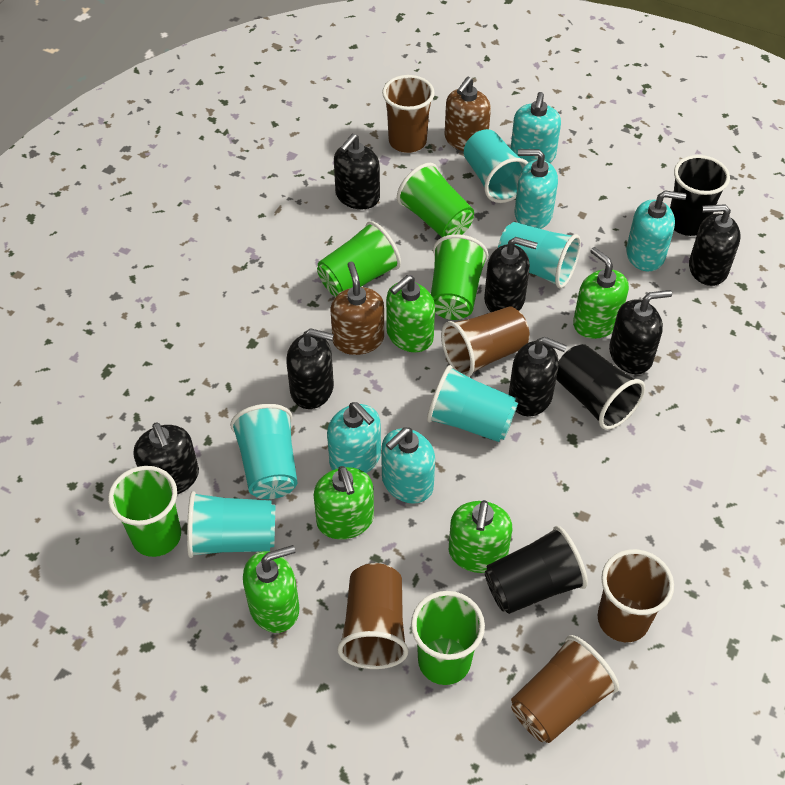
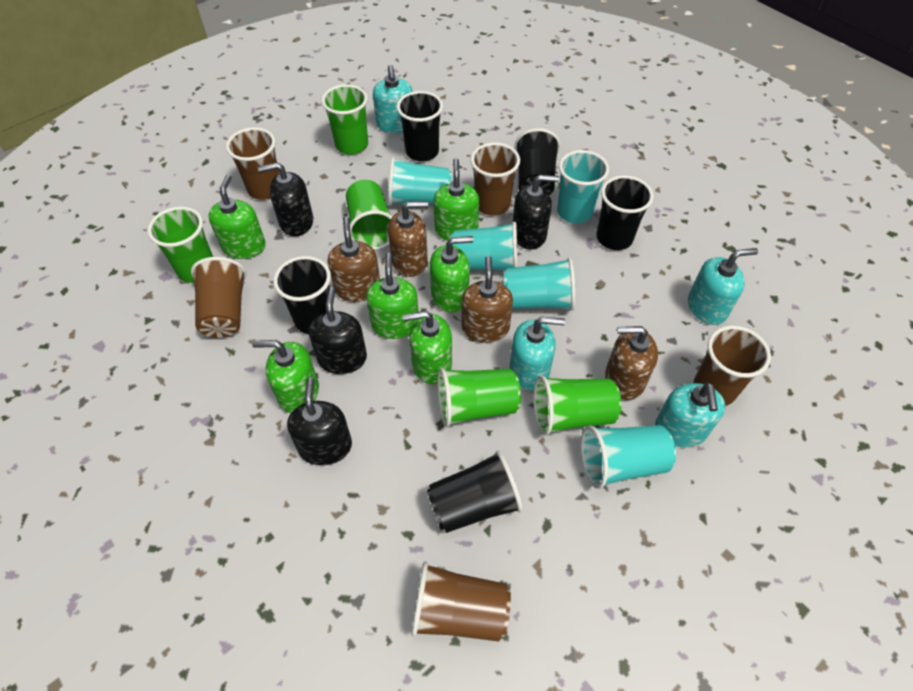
black cup: [485,526,588,614] [556,344,645,430] [670,155,730,236] = 3 -> [273,256,334,334] [397,91,443,162] [427,451,523,533] [515,128,560,195] [596,175,653,250] = 5
black soap dispenser: [134,423,199,494] [286,328,334,409] [334,134,380,209] [484,237,537,312] [509,337,567,416] [609,290,672,374] [689,204,741,286] = 7 -> [258,162,313,236] [287,378,352,465] [309,287,367,374] [512,175,559,250] = 4
brown soap dispenser: [330,262,384,355] [444,77,491,151] = 2 -> [328,217,380,302] [388,201,428,277] [462,256,513,343] [605,326,658,400] = 4
green soap dispenser: [243,545,300,633] [314,466,374,539] [386,275,435,352] [449,500,512,573] [573,247,629,339] = 5 -> [208,175,266,259] [252,340,319,413] [366,252,419,339] [403,311,452,384] [430,236,474,312] [434,158,479,241] = 6
turquoise soap dispenser: [327,402,381,473] [381,427,435,504] [511,92,561,163] [515,149,558,229] [626,190,686,271] = 5 -> [373,65,413,133] [510,317,565,390] [655,382,726,447] [688,248,758,325] = 4

